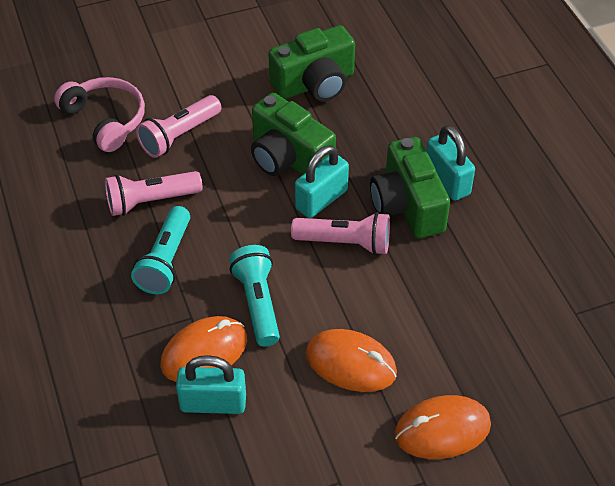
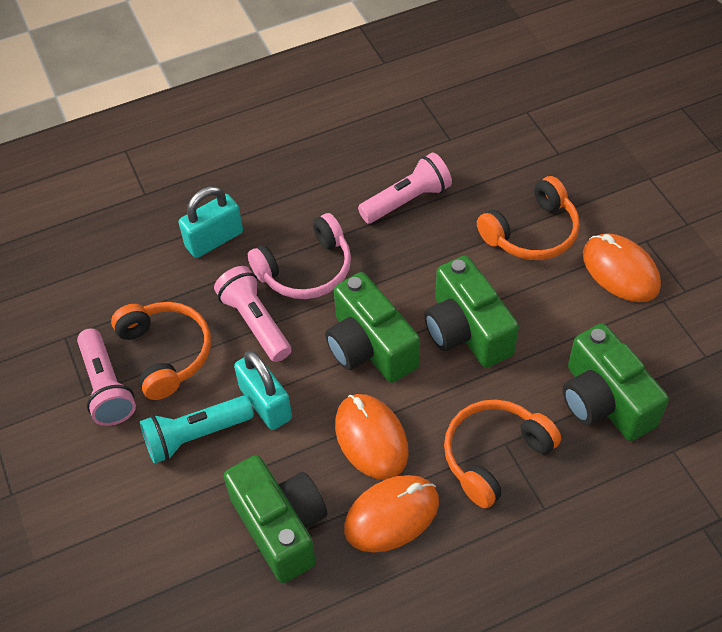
green camera: [251,93,336,176] [268,25,355,102] [370,137,450,238] = 3 -> [224,455,327,583] [325,272,420,383] [424,256,519,368] [563,323,669,441] = 4
orange headphones: none = 0 -> [111,302,211,400] [444,399,561,508] [477,176,580,260] = 3
turquoise flashlight: [131,206,190,294] [229,245,280,347] = 2 -> [140,396,254,464] = 1
turquoise padlock: [176,355,246,414] [295,145,349,218] [426,125,475,201] = 3 -> [178,186,243,258] [234,351,292,430] = 2

